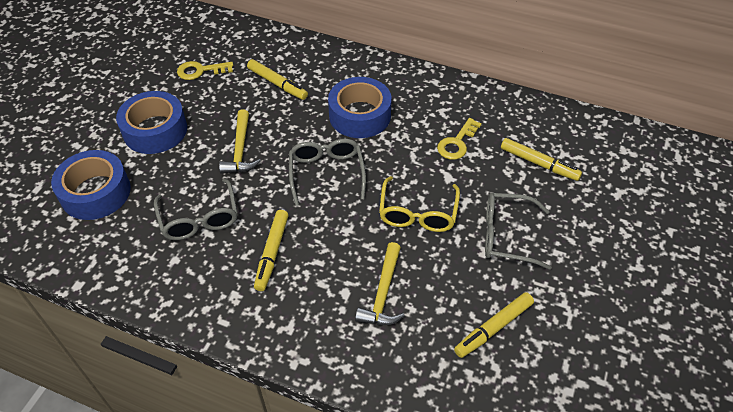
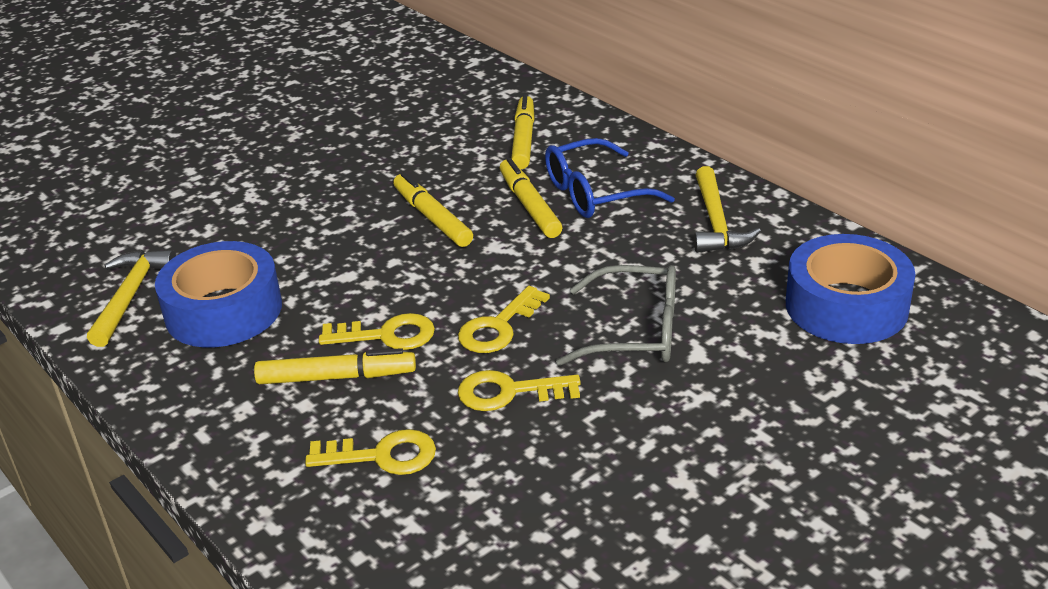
blue glasses: none = 0 -> [545,138,675,218] = 1
blue tape: [51,150,131,220] [116,91,187,154] [328,77,392,138] = 3 -> [155,241,282,347] [786,234,915,344] = 2
grey glasses: [154,178,237,240] [289,139,366,206] [485,193,552,270] = 3 -> [556,265,676,366] = 1
yellow glasses: [379,176,460,232] = 1 -> none = 0
yellow key: [177,61,233,80] [437,118,482,160] = 2 -> [305,429,436,475] [319,313,435,350] [458,286,550,353] [458,370,581,411] = 4

